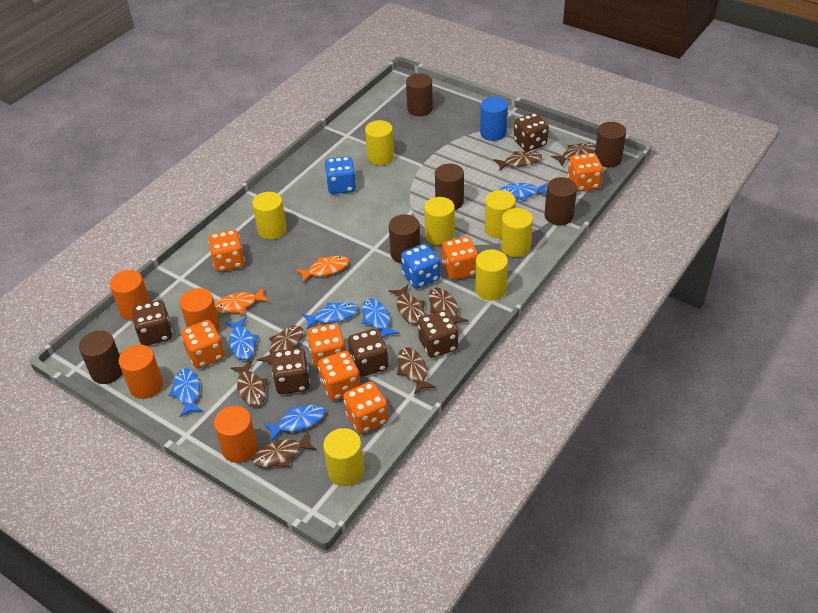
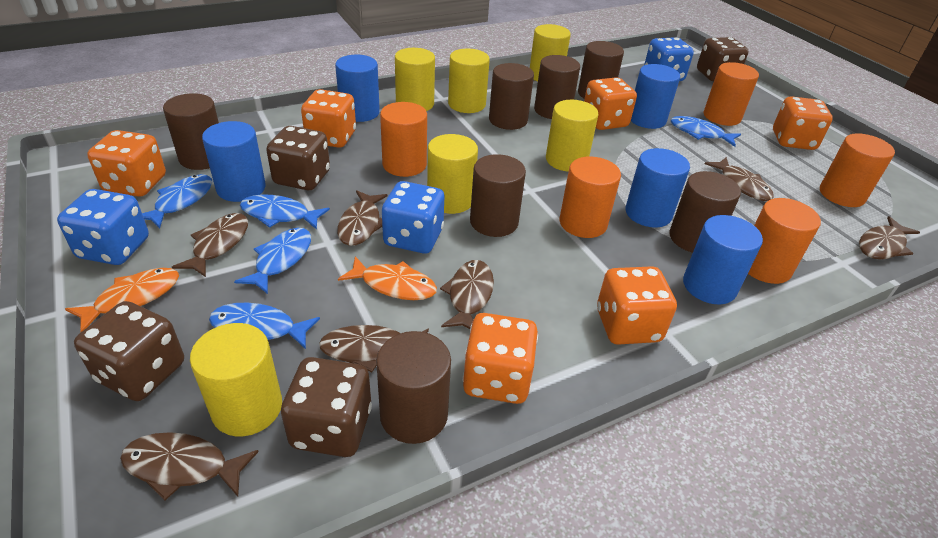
blue cylinder: [480,97,508,141] = 1 -> [202,121,266,202] [335,55,380,122] [626,148,690,227] [631,64,680,129] [683,215,763,304] = 5
blue dice: [325,156,356,194] [401,244,440,289] = 2 -> [57,189,149,265] [382,181,444,254] [644,37,694,81] = 3
blue fish: [169,368,203,417] [225,317,259,360] [264,405,325,441] [302,302,358,330] [362,298,399,338] [499,183,547,201] = 6 -> [142,174,212,228] [209,303,320,349] [234,228,311,294] [240,195,330,230] [671,116,741,147] = 5
brown cylinder: [79,331,123,384] [389,214,420,263] [406,73,433,116] [435,164,464,210] [544,177,577,225] [595,122,626,167] = 6 -> [163,93,219,170] [376,331,451,444] [470,154,526,237] [489,63,534,130] [534,55,580,119] [578,41,624,99] [670,171,741,253] = 7
brown dice: [132,300,172,346] [271,348,310,394] [348,329,389,377] [418,310,458,358] [514,113,549,151] = 5 -> [74,301,184,401] [266,126,330,190] [281,357,372,457] [697,37,748,81] = 4
brown fish: [231,360,268,406] [252,432,317,467] [257,325,303,366] [389,285,425,325] [397,348,436,395] [429,288,469,324] [493,151,542,171] [551,143,596,166] = 8 -> [120,432,259,501] [172,213,248,277] [319,325,429,372] [337,190,387,246] [440,260,494,329] [704,157,774,201] [859,216,920,259] = 7
orange cylinder: [110,270,150,321] [119,345,163,399] [180,288,220,332] [214,406,258,463] = 4 -> [380,102,427,177] [560,157,621,238] [704,62,759,126] [748,198,821,284] [820,133,895,207] = 5
orange dice: [181,320,225,369] [208,230,245,272] [307,323,345,370] [318,351,360,401] [343,382,389,434] [442,237,478,280] [568,153,603,192] = 7 -> [87,130,166,197] [301,89,356,148] [463,313,538,404] [584,77,637,130] [597,266,677,345] [773,96,833,150] = 6
yellow cylinder: [252,192,287,240] [323,428,364,486] [365,120,394,165] [424,197,455,245] [475,249,508,300] [485,190,516,239] [501,208,533,257] = 7 -> [190,323,282,436] [395,48,435,111] [427,134,478,214] [448,48,490,113] [530,24,571,81] [546,100,599,172] = 6

